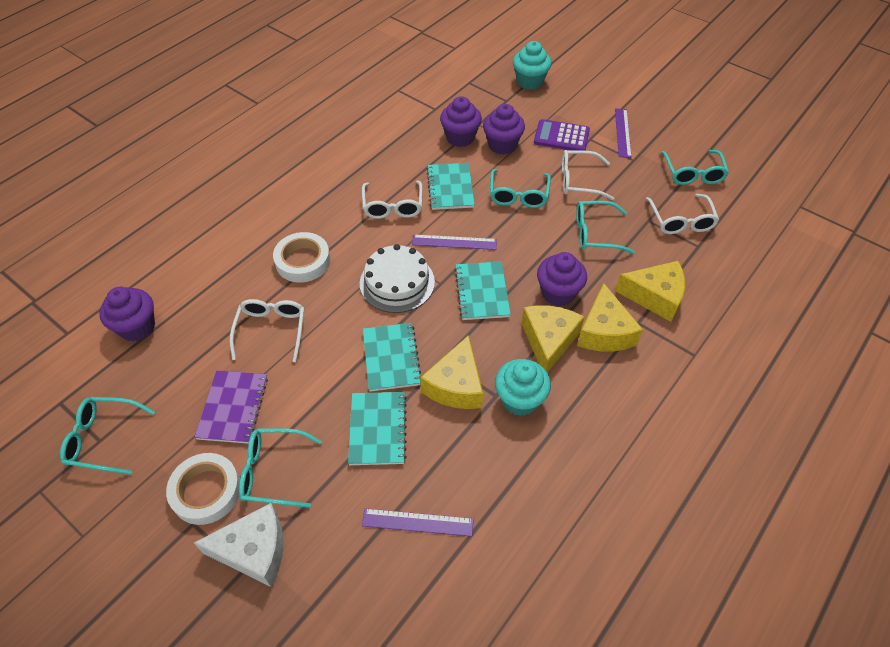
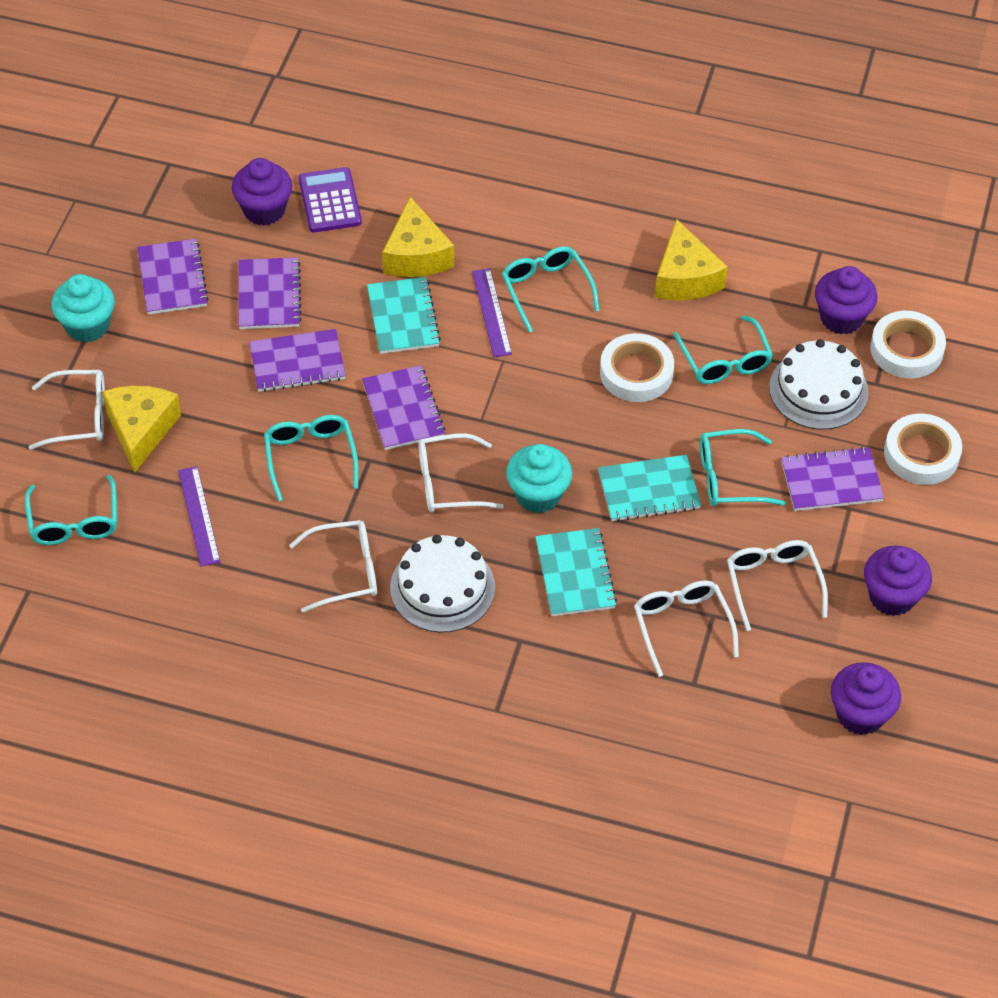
purple notebook: [195,370,268,444] = 1 -> [137,239,209,315] [238,257,302,329] [249,329,346,392] [362,365,445,450] [781,446,884,511] = 5
purple ruler: [362,508,474,537] [412,234,497,250] [615,109,632,158] = 3 -> [178,466,220,567] [472,268,512,357] = 2
turquoise notebook: [348,392,407,465] [363,323,421,392] [427,163,475,210] [454,261,511,320] = 4 -> [367,277,441,354] [535,528,617,616] [598,455,701,522] = 3
white cake: [360,244,435,313] = 1 -> [390,535,495,633] [769,339,869,429] = 2
white cheese: [194,503,284,587] = 1 -> none = 0
white glasses: [230,299,304,362] [362,181,423,219] [562,150,614,200] [646,194,719,234] = 4 -> [29,370,105,450] [289,520,377,613] [418,433,504,512] [634,581,739,677] [727,540,828,631] = 5
white tape: [166,453,240,525] [273,232,331,282] = 2 -> [600,333,674,402] [870,311,946,378] [884,414,962,485] = 3
yellow cheese: [420,335,483,409] [521,305,584,373] [577,283,643,351] [615,261,685,322] = 4 -> [102,386,181,473] [382,197,454,277] [655,219,728,300] = 3

